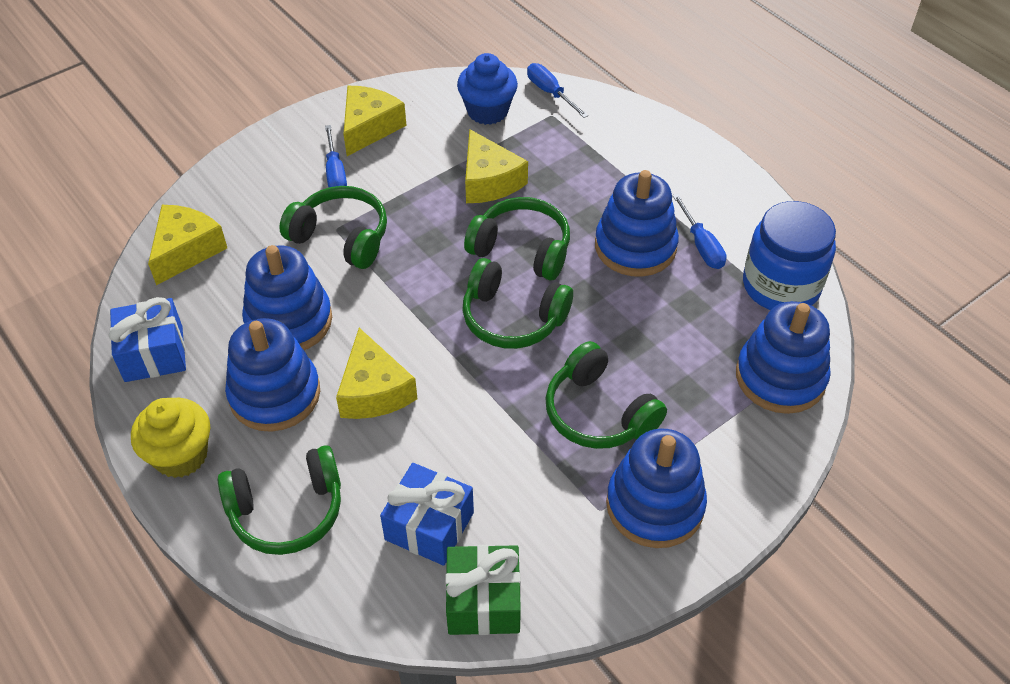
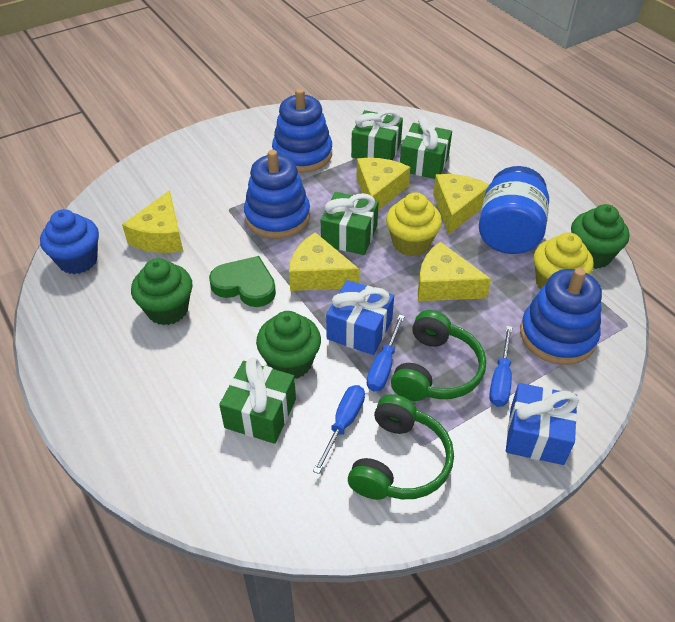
blue stacking toy: [225,318,320,432] [242,245,332,350] [595,170,679,277] [606,428,707,548] [736,301,831,414] = 5 -> [244,150,310,239] [272,88,332,173] [520,268,602,365] = 3
green cupcake: none = 0 -> [131,258,193,325] [256,311,321,379] [571,204,629,269] = 3
green gift: [445,545,521,635] = 1 -> [219,357,296,444] [321,192,379,255] [351,109,403,160] [400,116,452,179] = 4
green headphones: [218,445,341,555] [279,186,387,269] [462,258,573,349] [464,197,570,280] [545,341,667,449] = 5 -> [348,394,454,500] [391,310,486,401] = 2
green heart: none = 0 -> [209,256,276,307] = 1
yellow cheese: [148,205,227,285] [336,328,418,419] [344,86,407,156] [465,129,528,203] = 4 -> [122,190,183,253] [289,232,359,291] [356,158,410,210] [418,242,491,301] [433,174,490,234] = 5
yellow cupcake: [131,398,210,478] = 1 -> [386,192,442,256] [534,232,594,290] = 2

